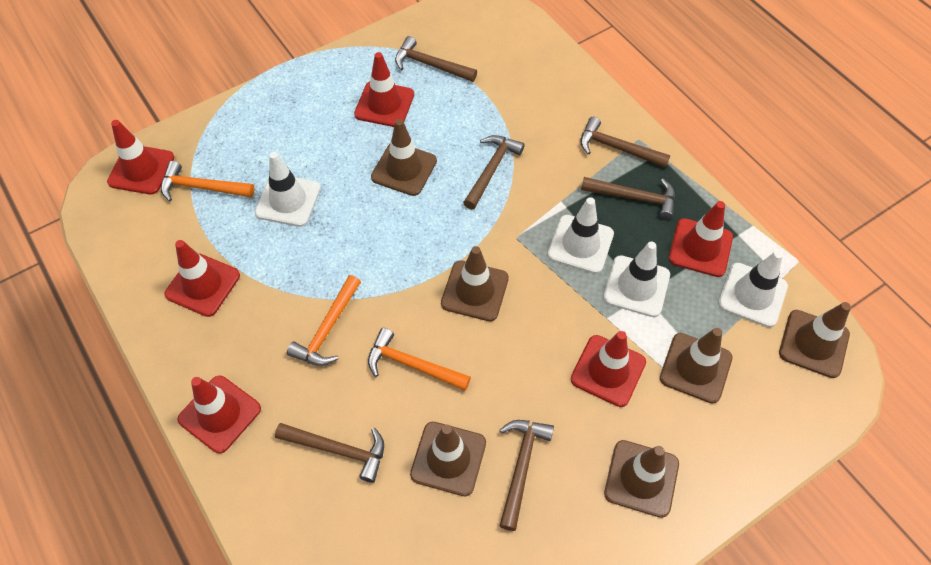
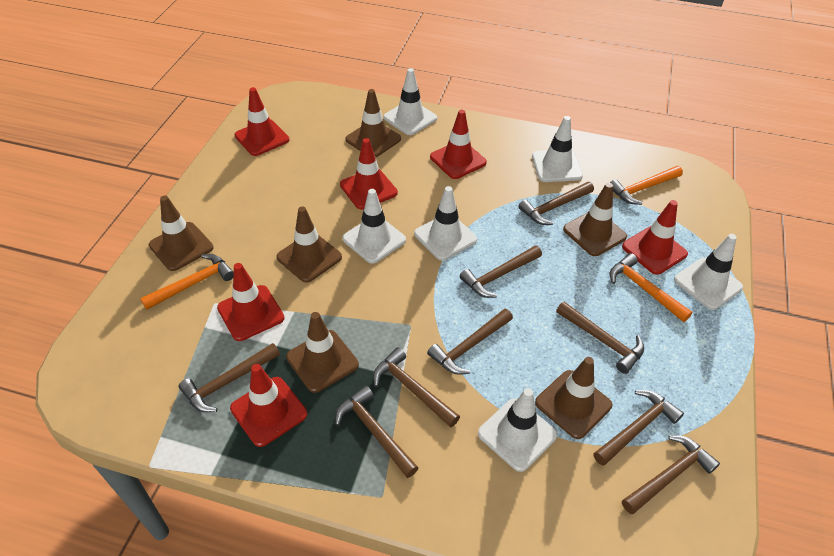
brown hammer: [275,423,384,483] [395,36,477,82] [463,135,525,209] [499,420,554,531] [580,117,671,168] [581,177,675,220] = 6 -> [179,343,280,412] [335,386,419,478] [373,347,460,428] [427,309,513,375] [460,245,542,298] [518,182,594,225] [556,302,644,374] [593,390,684,466] [622,435,720,514] = 9
white traffic cone: [255,152,321,227] [548,197,614,274] [603,241,670,317] [718,251,788,327] = 4 -> [342,189,406,264] [383,68,437,135] [414,186,477,260] [478,388,557,472] [532,116,583,182] [674,234,743,310] = 6

